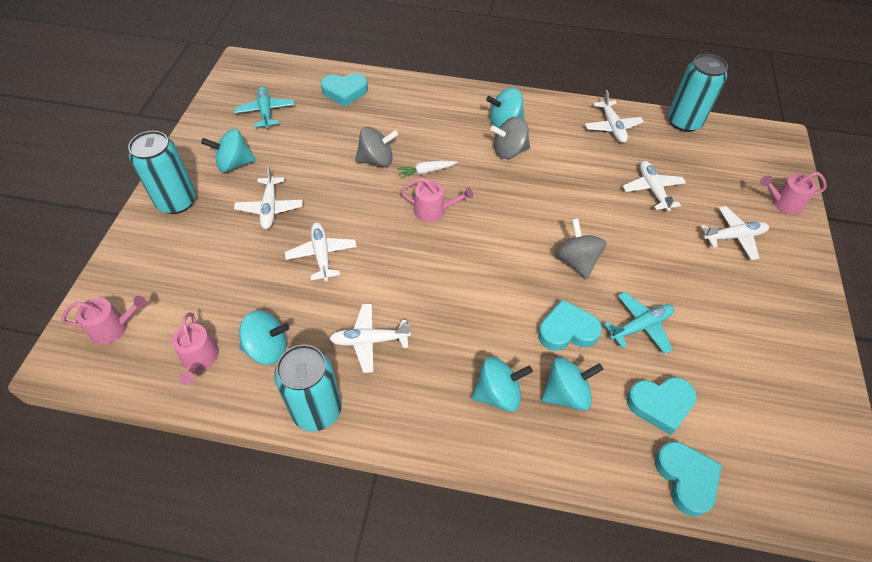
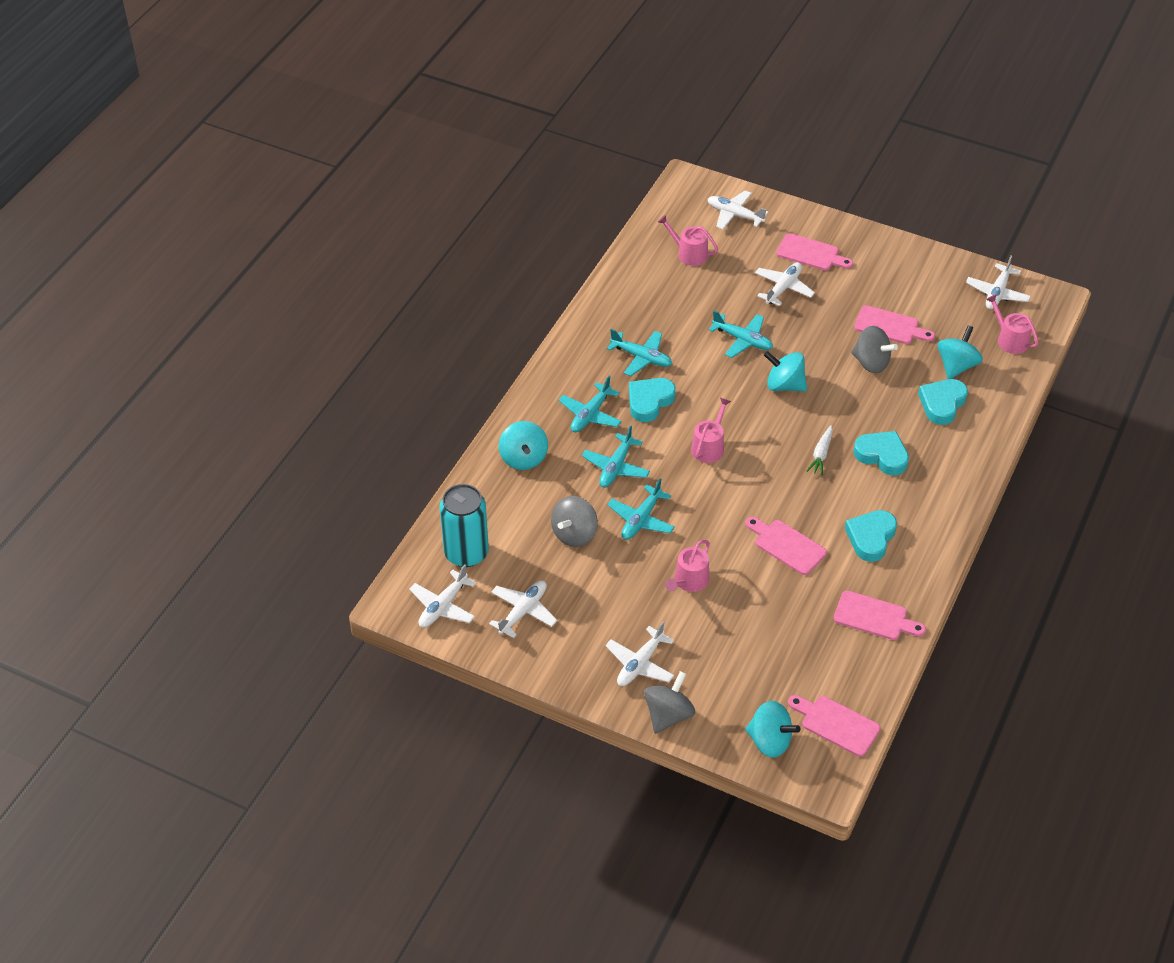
pink cutting board: none = 0 -> [745,517,827,575] [776,233,853,270] [788,695,880,756] [834,591,926,640] [854,305,935,344] = 5
turquoise can: [128,131,196,214] [274,344,342,431] [668,54,728,132] = 3 -> [439,484,489,567] = 1
turquoise plane: [234,86,295,128] [604,292,674,354] = 2 -> [559,376,622,432] [582,425,650,487] [607,329,672,376] [607,478,675,540] [709,310,773,358] = 5
turquoise spinning top: [201,129,256,172] [239,310,289,365] [471,357,533,412] [486,88,525,128] [541,357,603,411] = 5 -> [499,421,548,470] [745,701,800,758] [764,351,807,392] [938,325,983,379] = 4

